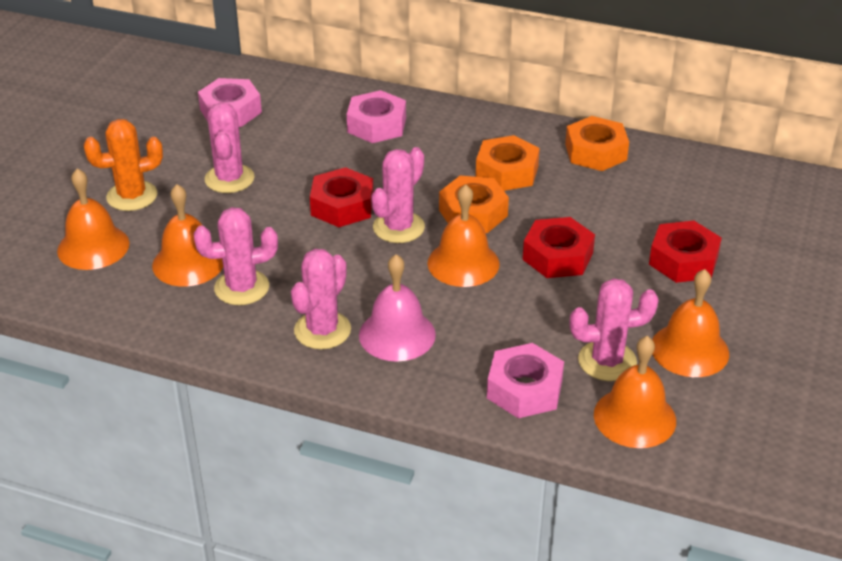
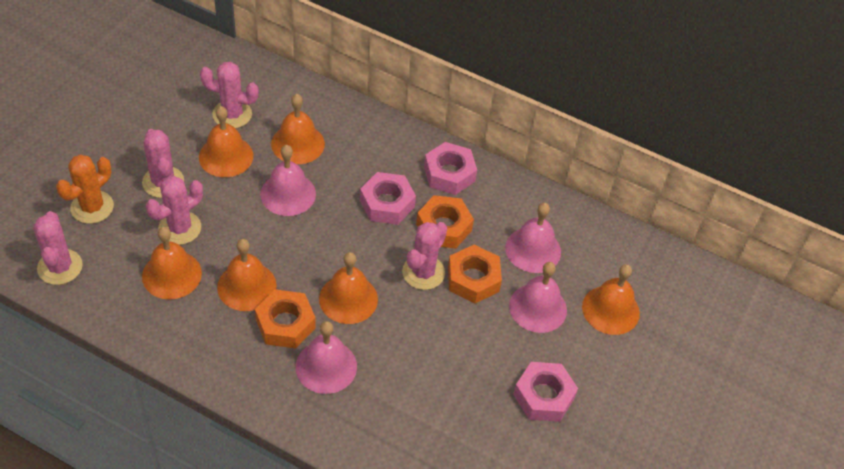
orange bell: [57,169,130,270] [152,184,223,287] [427,184,500,287] [594,336,676,448] [652,269,729,377] = 5 -> [142,227,202,300] [199,106,253,177] [217,239,277,311] [271,94,325,164] [319,252,378,324] [582,264,640,335] = 6
pink bell: [359,254,436,362] = 1 -> [260,145,316,216] [296,321,357,394] [505,203,561,273] [509,262,567,333] = 4
red nut: [310,167,374,227] [523,217,595,278] [649,221,722,283] = 3 -> none = 0

